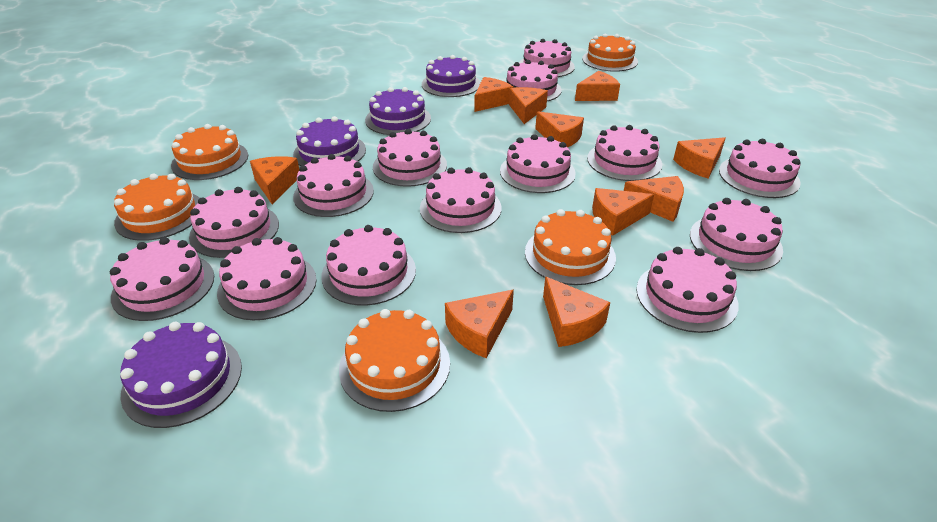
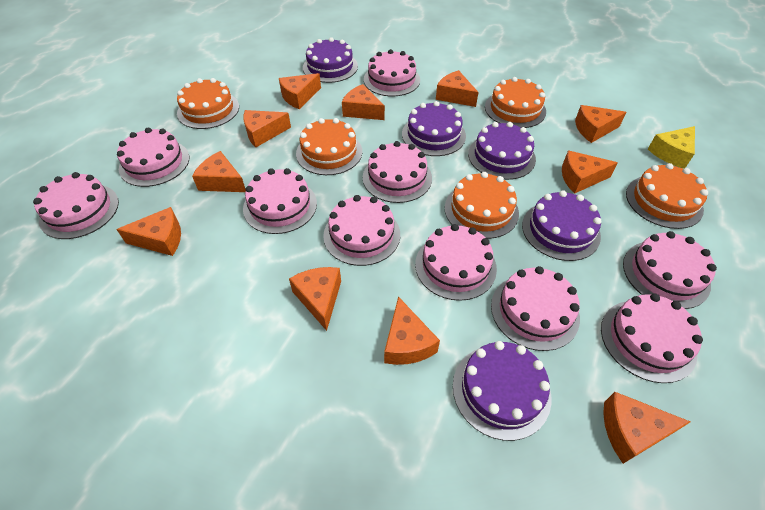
orange cheese: [250,156,299,205] [445,290,514,359] [474,77,514,112] [509,87,548,124] [535,111,584,147] [543,277,611,347] [575,71,620,101] [592,188,654,236] [624,176,684,222] [673,137,726,179] = 10 -> [116,207,181,256] [192,151,246,192] [243,110,291,147] [279,73,321,109] [289,267,341,331] [342,84,385,120] [384,296,440,365] [436,70,479,107] [562,150,618,194] [575,105,627,143] [603,392,690,464] = 11
pink cake: [110,237,214,321] [189,187,279,258] [217,237,317,320] [293,154,374,217] [321,225,416,306] [373,129,447,187] [420,167,502,233] [500,134,576,193] [506,60,562,101] [519,39,575,77] [587,125,662,181] [636,247,739,333] [690,198,783,271] [719,139,801,198] = 14 -> [33,172,119,239] [117,128,189,187] [243,168,317,234] [323,195,400,266] [363,141,432,203] [364,49,420,97] [415,224,497,301] [491,266,580,351] [601,293,703,383] [623,231,717,309] = 10
purple cake: [120,322,242,428] [293,116,366,166] [365,87,431,135] [422,55,481,97] = 4 -> [303,37,358,83] [402,101,466,156] [453,341,551,441] [468,122,536,180] [522,190,602,261] = 5
yellow cheese: none = 0 -> [648,126,695,169] = 1

